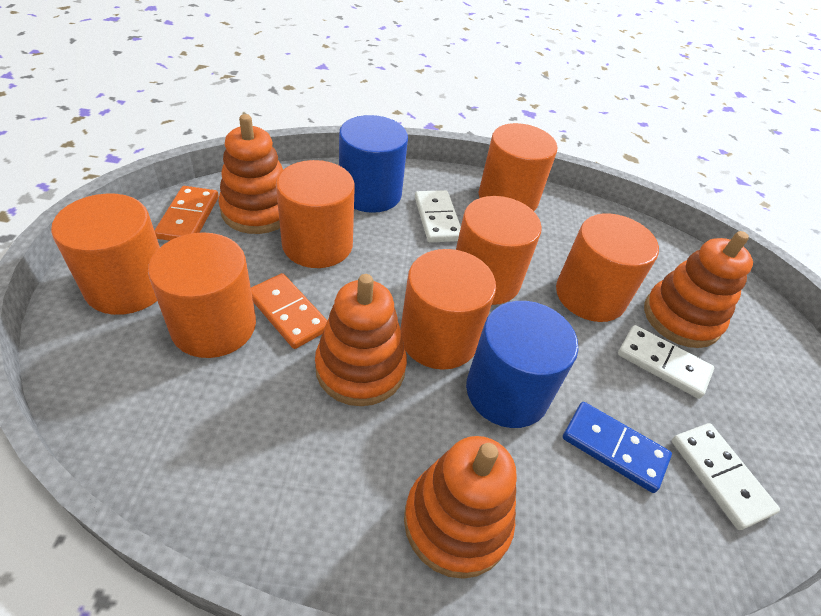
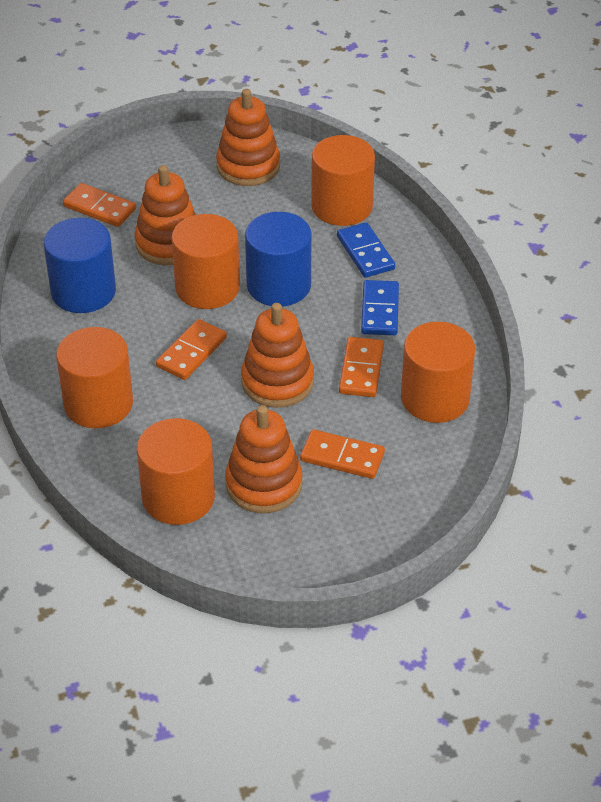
blue domino: [563,402,672,493] = 1 -> [337,222,395,278] [361,280,399,335] = 2
orange cylinder: [51,193,160,315] [148,232,256,358] [276,160,355,268] [400,249,496,370] [456,196,542,305] [479,123,557,211] [556,213,659,322] = 7 -> [56,327,133,428] [137,418,215,525] [171,214,240,309] [311,135,375,226] [401,322,475,423] = 5
orange domino: [154,186,219,241] [251,273,327,349] = 2 -> [63,183,136,227] [156,319,227,380] [300,429,385,479] [339,337,384,397] = 4
white domino: [415,190,461,243] [618,325,714,399] [672,423,780,530] = 3 -> none = 0

